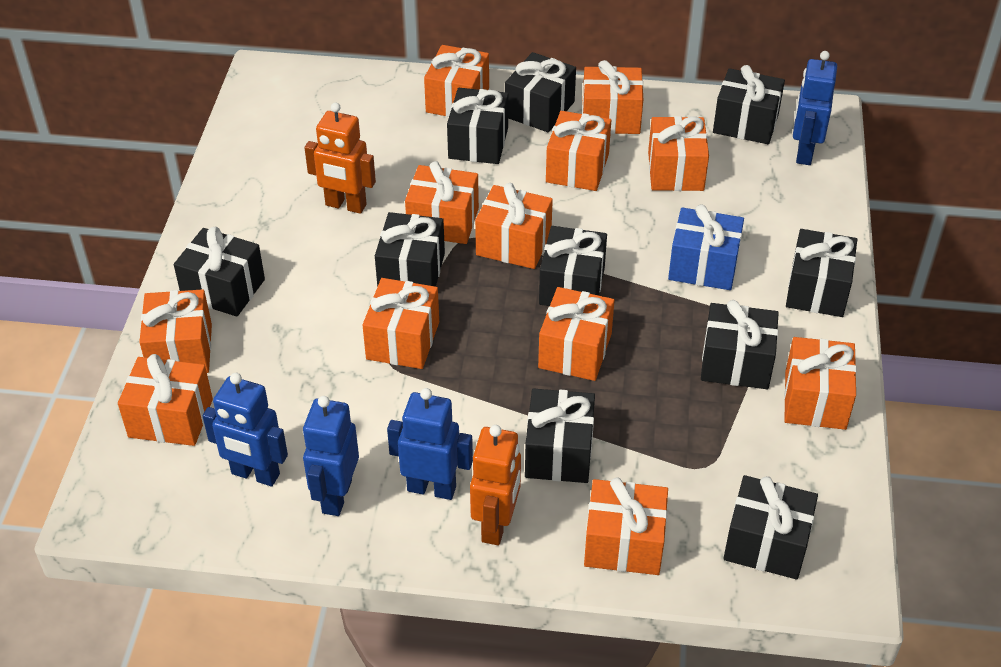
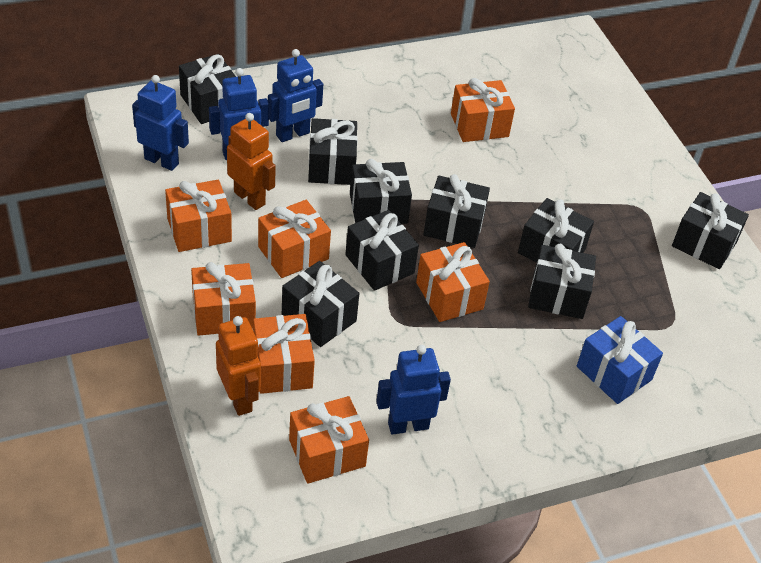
black gift: [174,226,265,317] [375,212,445,287] [447,88,508,164] [505,52,576,133] [525,388,595,483] [539,226,607,306] [701,300,779,389] [713,65,785,144] [723,475,818,579] [786,229,857,317] = 10 -> [179,54,236,124] [282,261,359,347] [308,118,358,185] [345,210,419,291] [350,159,412,224] [423,174,490,248] [518,198,594,263] [528,244,596,319] [672,192,749,269] = 9
orange gift: [118,354,213,446] [139,289,212,373] [362,278,439,369] [405,161,479,244] [424,45,489,117] [475,183,553,269] [538,287,615,381] [546,111,611,191] [582,60,643,134] [584,477,668,575] [648,116,709,191] [784,337,857,430] = 12 -> [165,180,232,252] [191,262,256,336] [253,314,315,394] [258,200,331,278] [289,396,369,484] [416,242,490,322] [451,78,515,142] = 7

